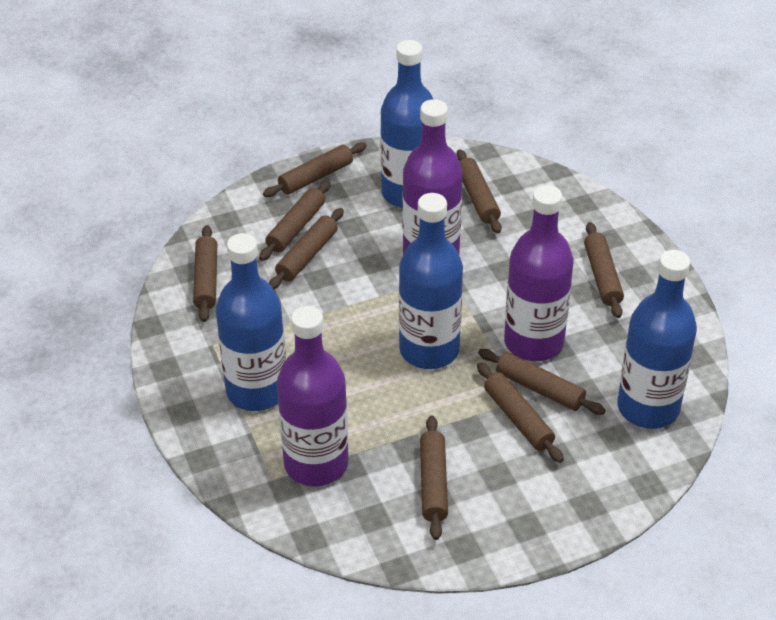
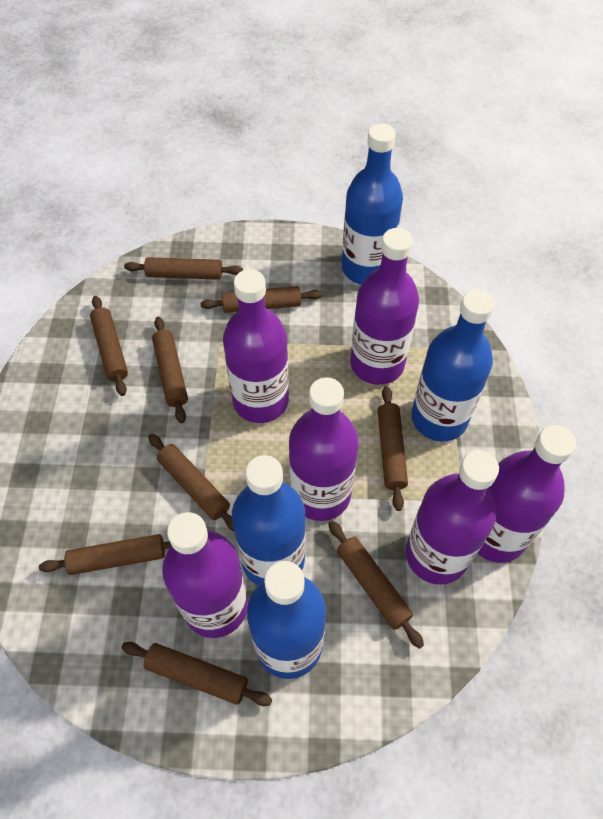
purple bottle: [277,306,349,487] [402,99,463,255] [504,185,574,361] = 3 -> [162,512,248,638] [223,269,289,423] [289,377,359,521] [350,228,419,385] [406,450,499,585] [477,425,576,563] = 6

